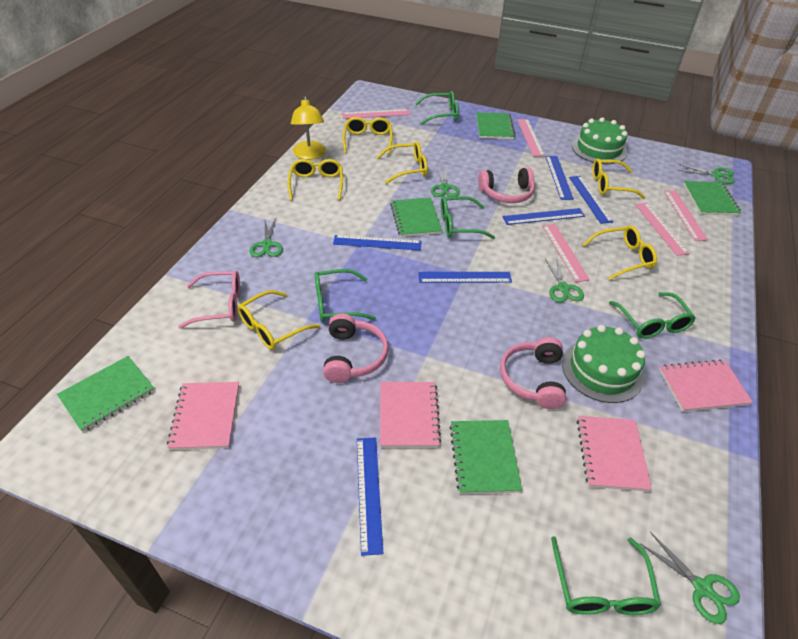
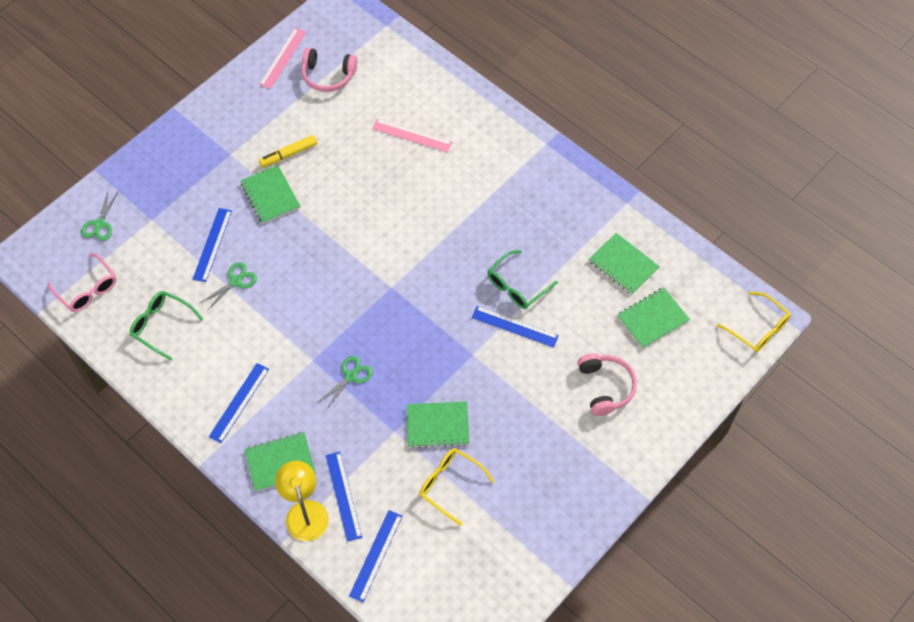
blue ruler: [333,235,422,251] [357,437,383,556] [419,272,512,283] [503,208,585,225] [545,156,574,200] [569,176,613,224] = 6 -> [193,208,232,282] [209,363,269,443] [326,452,362,542] [349,510,403,602] [472,306,559,348] = 5
green cake: [562,325,646,403] [572,117,628,164] = 2 -> none = 0
green glasses: [315,269,376,322] [415,91,459,125] [441,196,495,239] [551,536,661,615] [609,292,696,339] = 5 -> [130,291,203,360] [487,250,558,309] = 2
green scissors: [250,218,283,257] [431,166,460,197] [545,259,584,303] [641,532,740,624] [679,164,735,184] = 5 -> [81,191,119,241] [200,262,257,311] [317,356,373,410] = 3
pink headphones: [323,313,389,383] [478,168,535,203] [500,337,566,409] = 3 -> [302,48,357,92] [577,353,637,416] = 2
pink notebook: [167,382,239,450] [380,382,441,448] [577,416,652,491] [659,359,753,412] = 4 -> none = 0
pink ruler: [342,109,410,119] [517,119,545,157] [542,224,590,282] [635,203,690,256] [664,191,708,241] = 5 -> [259,28,306,89] [372,119,452,153] = 2
yellow glasses: [238,290,320,350] [287,159,343,200] [342,117,393,154] [376,141,428,184] [583,225,657,280] [592,158,646,199] = 6 -> [419,448,495,526] [717,292,791,353] = 2
yellow marker: none = 0 -> [259,135,317,168] = 1

